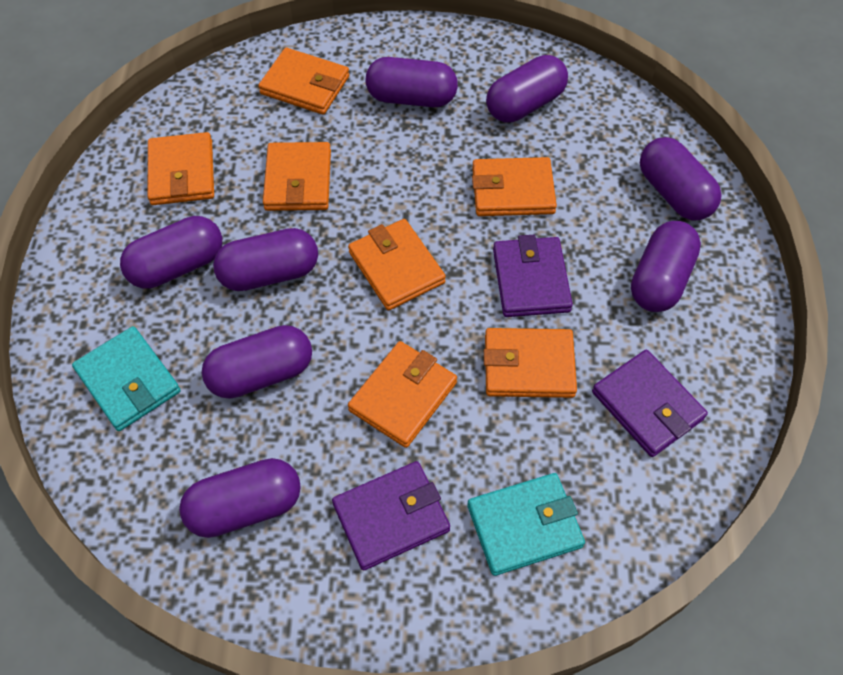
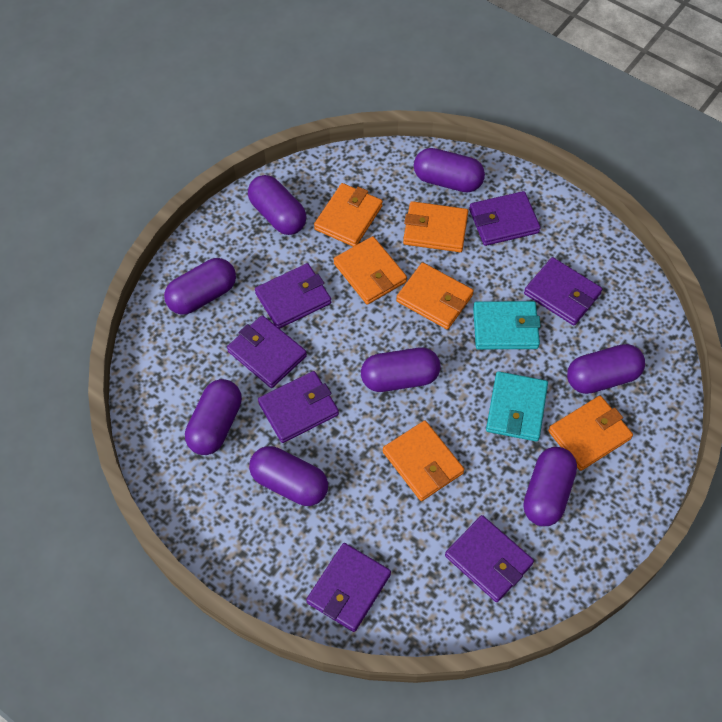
orange wallet: [148,132,214,205] [258,48,349,115] [263,142,331,211] [348,219,446,310] [348,341,457,448] [472,157,557,216] [484,328,577,398] = 7 -> [314,183,383,247] [334,236,407,305] [383,421,464,501] [396,262,474,329] [403,201,468,252] [548,396,633,471] = 6
purple wallet: [332,461,450,570] [493,235,573,317] [592,350,708,457] = 3 -> [227,315,307,388] [255,263,331,329] [258,371,339,443] [306,543,391,632] [445,515,534,602] [469,191,541,246] [524,257,602,325] = 7

